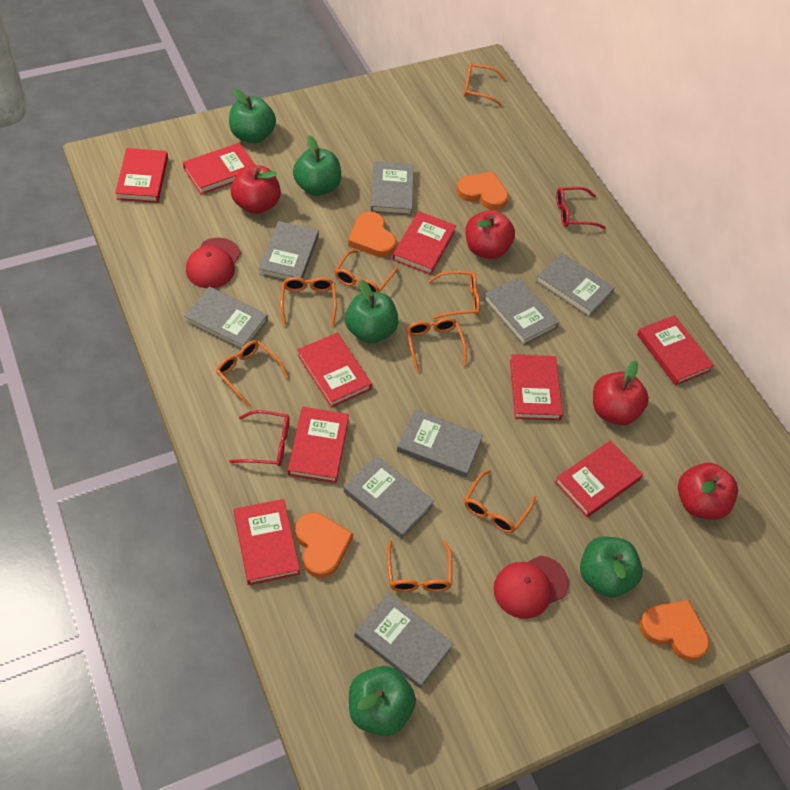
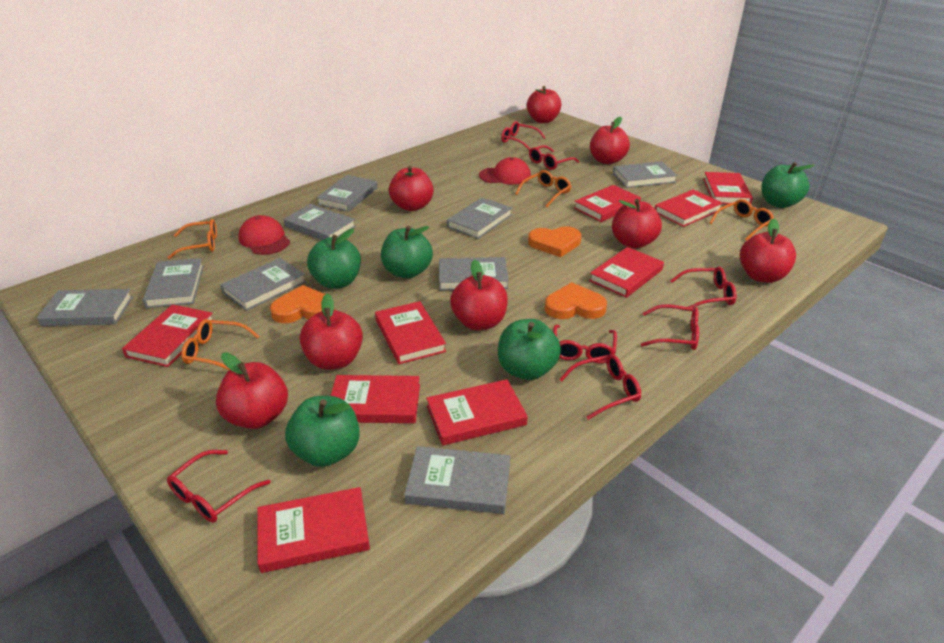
grey book: [184,287,268,350] [259,221,319,281] [344,455,434,539] [355,593,454,688] [371,161,414,215] [397,409,483,478] [483,277,559,346] [536,253,615,317] = 8 -> [37,289,133,326] [143,258,204,308] [220,258,306,311] [284,204,356,240] [316,175,378,212] [404,446,510,514] [439,257,509,290] [447,198,512,239] [613,161,678,188] = 9
orange glasses: [216,340,289,407] [280,277,337,326] [335,250,398,293] [387,540,452,592] [406,318,467,372] [428,271,480,319] [464,63,506,106] [464,470,536,533] = 8 -> [167,219,217,259] [181,319,260,370] [516,170,571,207] [710,199,774,241] = 4
orange heart: [295,512,353,578] [348,211,396,257] [456,172,508,210] [639,600,709,661] = 4 -> [270,285,325,323] [528,226,581,257] [545,282,607,319] = 3
red apple: [231,165,281,214] [465,210,515,259] [593,361,649,425] [678,463,738,520] = 4 -> [216,352,288,429] [300,294,363,370] [389,166,434,211] [450,260,508,330] [527,86,562,123] [590,117,630,164] [612,199,662,248] [740,219,796,283] = 8
red glasses: [229,410,290,466] [556,187,606,229] = 2 -> [167,450,271,523] [501,121,546,150] [529,145,579,170] [553,325,617,363] [559,354,641,420] [641,304,699,350] [670,267,737,311] = 7

